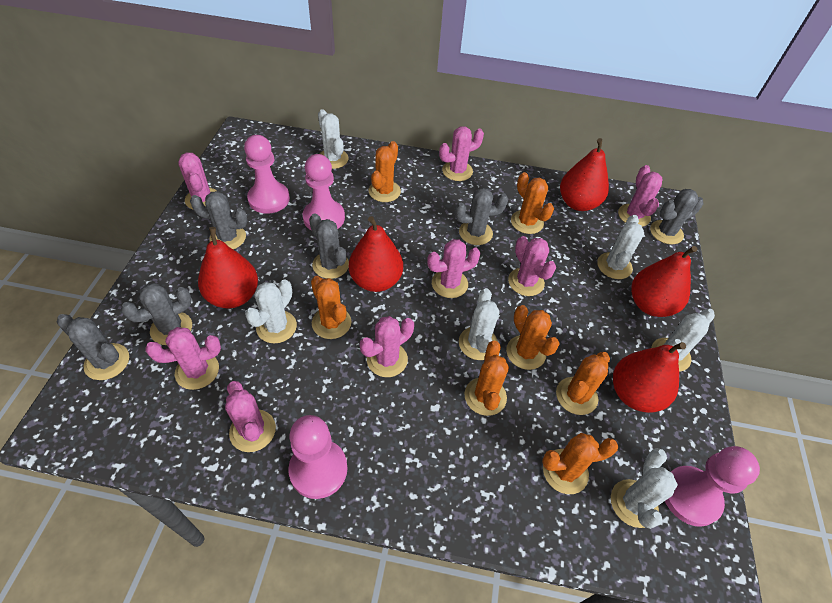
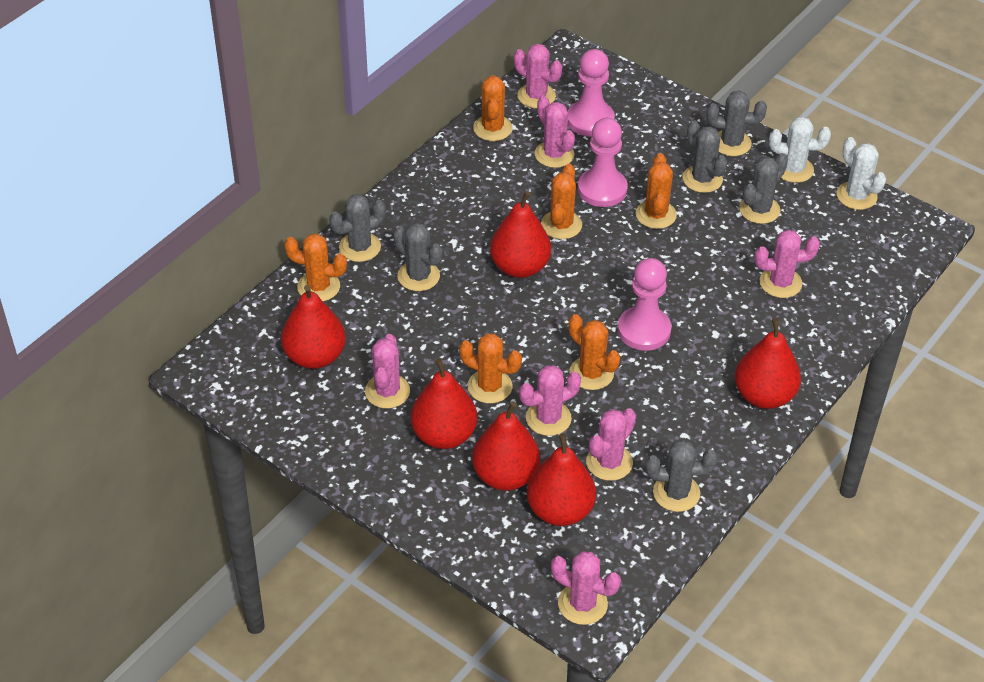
orange cactus: [311,276,351,339] [369,141,401,202] [464,341,509,416] [506,305,560,370] [511,172,554,234] [542,433,618,494] [556,352,610,415] = 7 -> [284,233,347,301] [459,333,522,403] [473,75,513,141] [541,164,582,239] [569,314,620,390] [636,153,677,229] = 6
pink cactus: [145,327,221,390] [178,153,216,210] [225,381,276,452] [360,316,414,377] [427,239,480,298] [439,126,484,181] [508,236,556,296] [618,165,663,227] = 8 -> [365,334,410,409] [514,44,562,108] [519,365,581,436] [535,96,575,168] [551,551,621,625] [586,408,636,481] [755,230,820,298] = 7
pink pawn: [244,135,290,214] [288,415,348,499] [303,154,345,231] [665,446,760,527] = 4 -> [568,49,615,137] [578,118,628,207] [618,258,671,351] = 3
red pear: [198,227,258,308] [349,216,403,292] [560,138,609,211] [613,342,686,413] [631,246,697,317] = 5 -> [281,285,346,369] [411,358,477,449] [472,401,540,491] [490,191,551,278] [527,433,596,526] [735,318,801,409] = 6
white cactus: [245,280,297,343] [318,109,349,169] [459,288,500,360] [597,215,644,279] [611,448,678,529] [651,309,715,372] = 6 -> [769,117,831,183] [837,137,886,210] = 2

